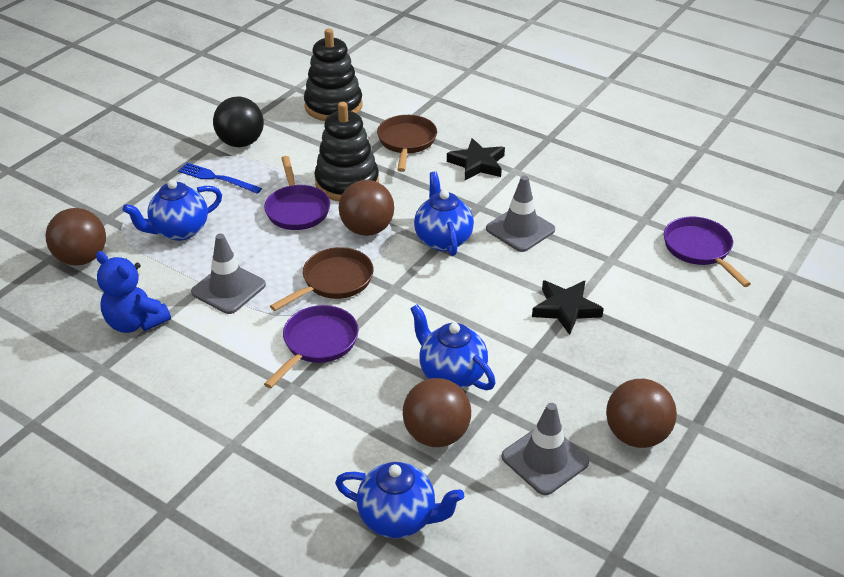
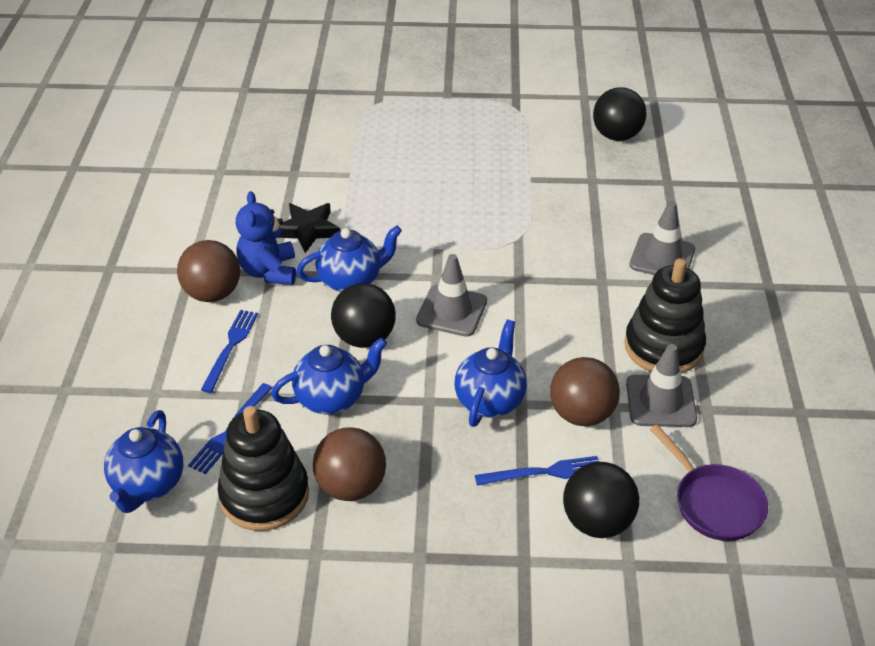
black ball: [213,97,264,147] = 1 -> [331,283,396,348] [563,462,639,538] [593,87,647,141] = 3
black star: [447,138,505,180] [532,280,604,335] = 2 -> [278,203,340,253] = 1
blue fork: [178,163,262,194] = 1 -> [188,383,272,474] [201,310,258,393] [475,456,599,486] = 3
brown ball: [46,208,106,266] [339,180,394,236] [403,378,471,447] [606,379,677,448] = 4 -> [177,240,240,302] [313,427,386,501] [550,357,620,426] = 3
brown pan: [270,247,374,311] [377,115,437,172] = 2 -> none = 0
purple pan: [264,156,330,230] [264,305,359,388] [664,216,751,287] = 3 -> [650,424,768,541] = 1

